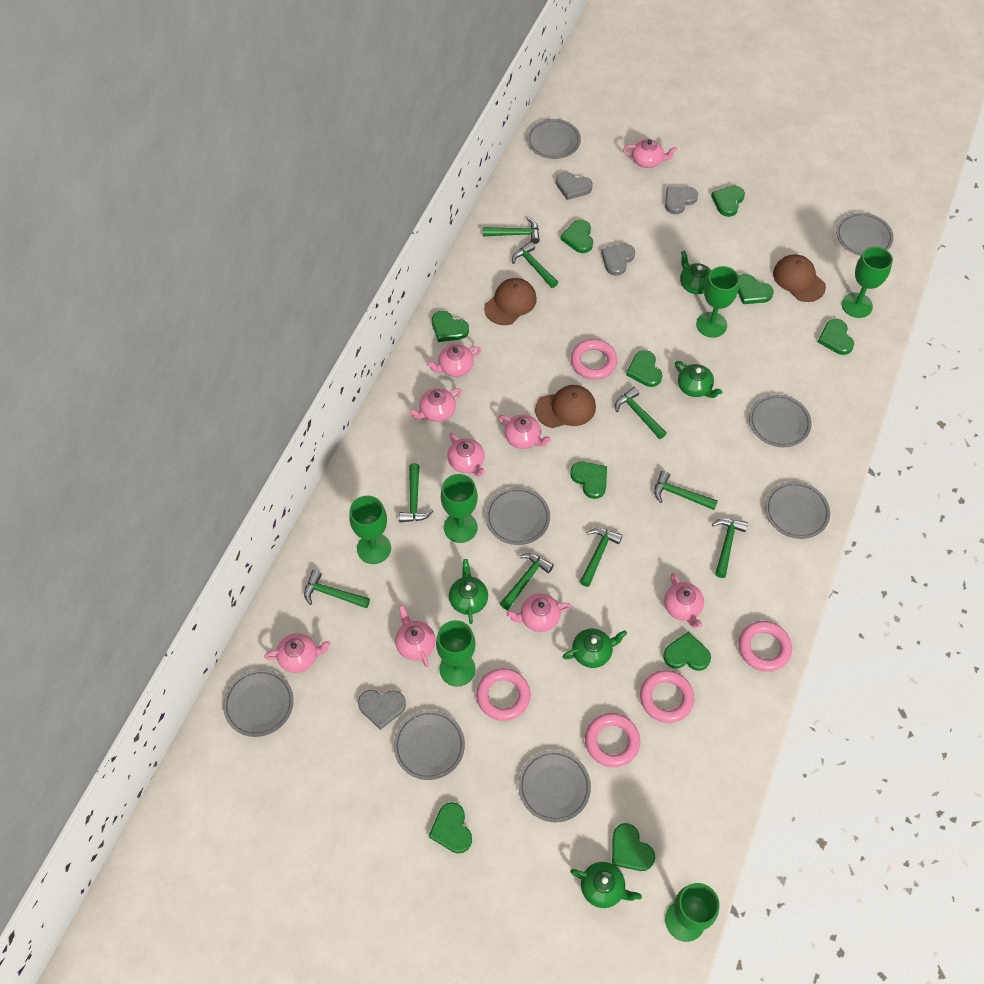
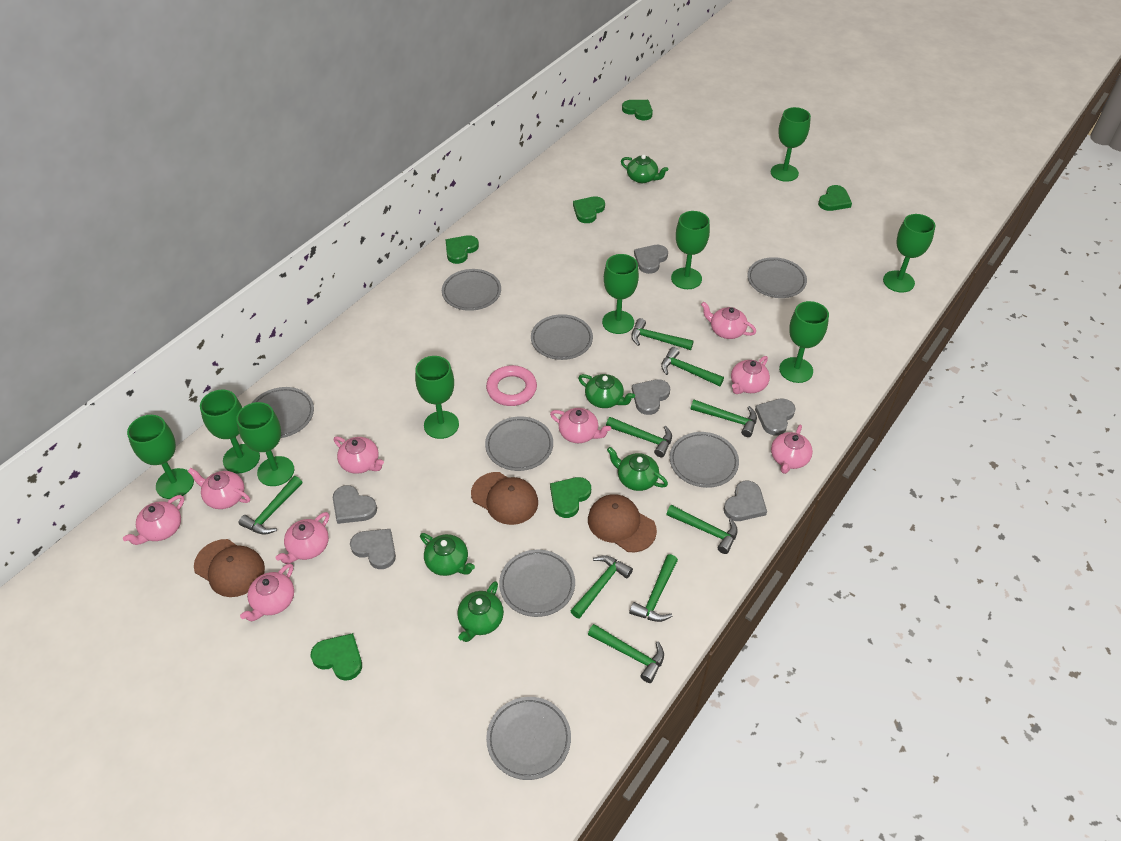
green goblet: [349,496,391,564] [436,620,476,687] [441,474,478,543] [665,883,720,942] [696,266,739,338] [842,246,893,318] = 6 -> [127,415,194,499] [200,389,260,474] [236,402,294,486] [415,356,459,439] [602,254,639,334] [671,211,710,289] [771,107,811,182] [779,301,829,383] [883,214,935,293] = 9
green heart: [429,802,472,853] [432,311,469,342] [560,220,593,253] [570,462,607,499] [612,823,655,871] [626,350,662,387] [663,632,711,671] [711,185,745,217] [738,274,774,304] [818,319,854,355] = 10 -> [311,633,362,681] [445,235,479,264] [550,477,591,518] [573,196,605,223] [622,100,653,121] [818,185,852,211] = 6
grey heart: [358,690,406,730] [556,172,593,200] [601,243,635,276] [665,186,698,214] = 4 -> [333,485,377,524] [350,529,396,569] [632,379,670,415] [634,245,668,274] [724,481,767,521] [755,398,796,436] = 6
pink ring: [476,668,531,721] [571,339,618,380] [585,713,640,767] [640,670,694,723] [738,621,792,672] = 5 -> [486,365,537,406] = 1

